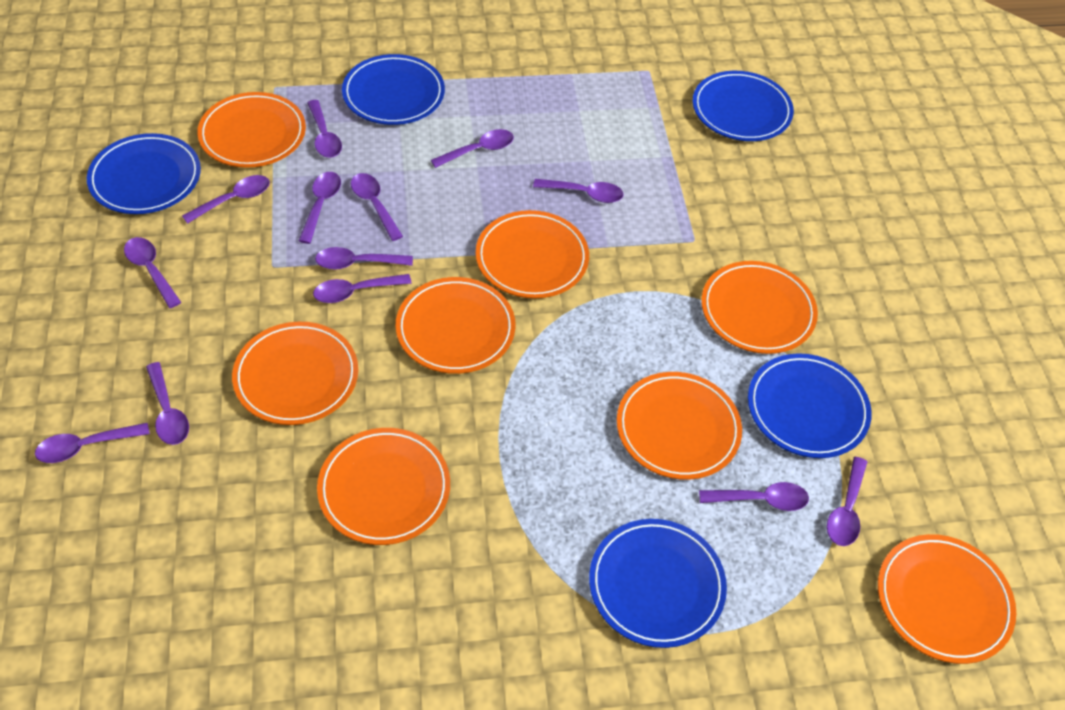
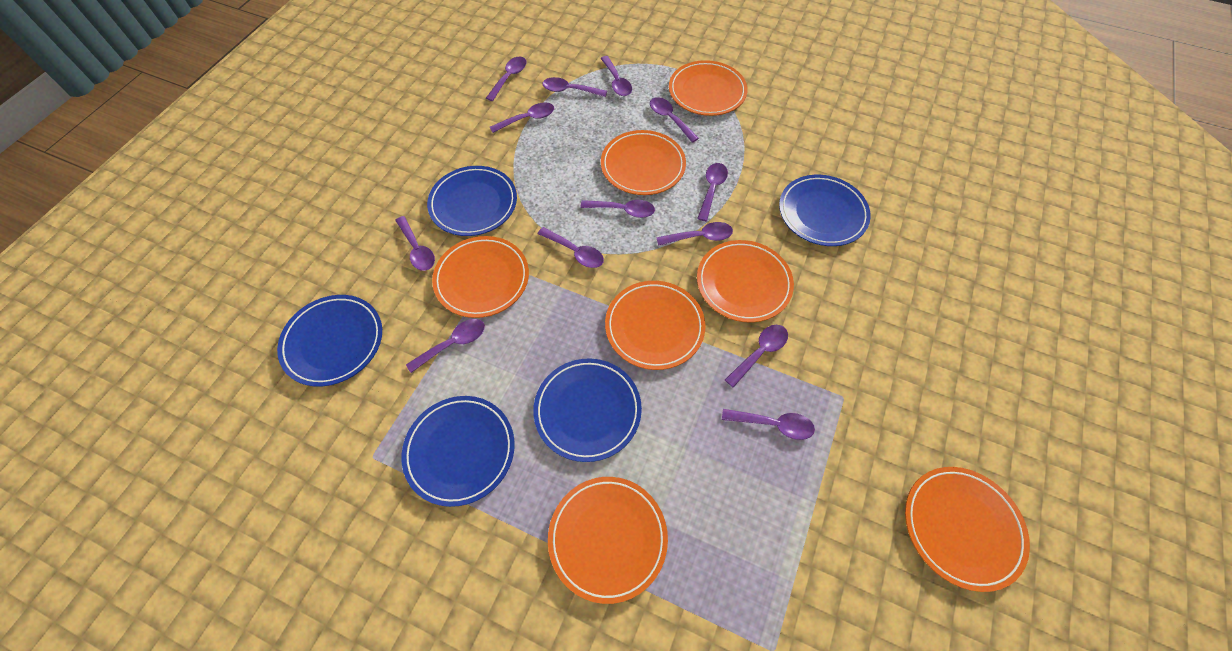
orange plate: [197,92,306,168] [232,322,358,425] [317,428,450,545] [396,277,516,374] [476,210,589,298] [617,372,742,480] [701,261,818,354] [878,534,1016,664] = 8 -> [432,236,529,318] [548,477,668,604] [601,130,686,195] [605,281,706,370] [669,60,748,116] [697,240,794,323] [905,467,1030,592] = 7

